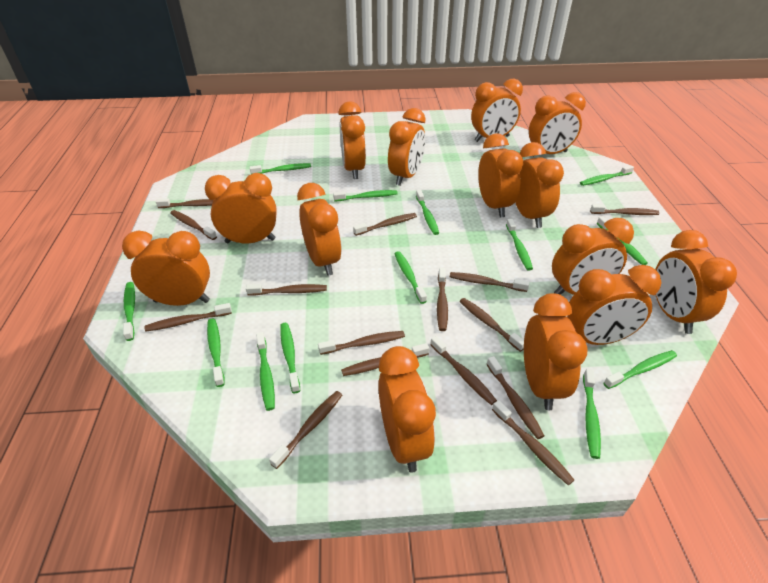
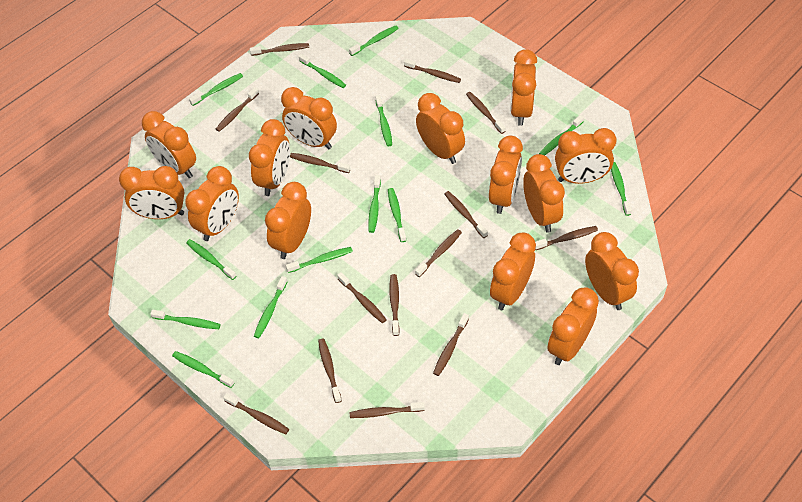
brown toothbrush: [144,303,232,332] [156,198,213,208] [170,210,217,240] [246,284,327,296] [269,391,342,469] [318,331,405,355] [341,343,429,376] [353,213,417,236] [430,336,497,405] [437,268,448,331] [450,272,529,292] [459,298,524,352] [486,356,544,439] [492,400,574,485] [590,204,659,215] = 15 -> [216,87,259,132] [223,393,289,434] [250,43,309,56] [290,153,350,173] [318,338,342,403] [337,272,387,323] [349,402,425,418] [389,274,400,336] [404,59,461,83] [415,229,462,277] [433,313,469,376] [445,191,488,238] [466,92,506,134] [535,226,598,250] = 14

